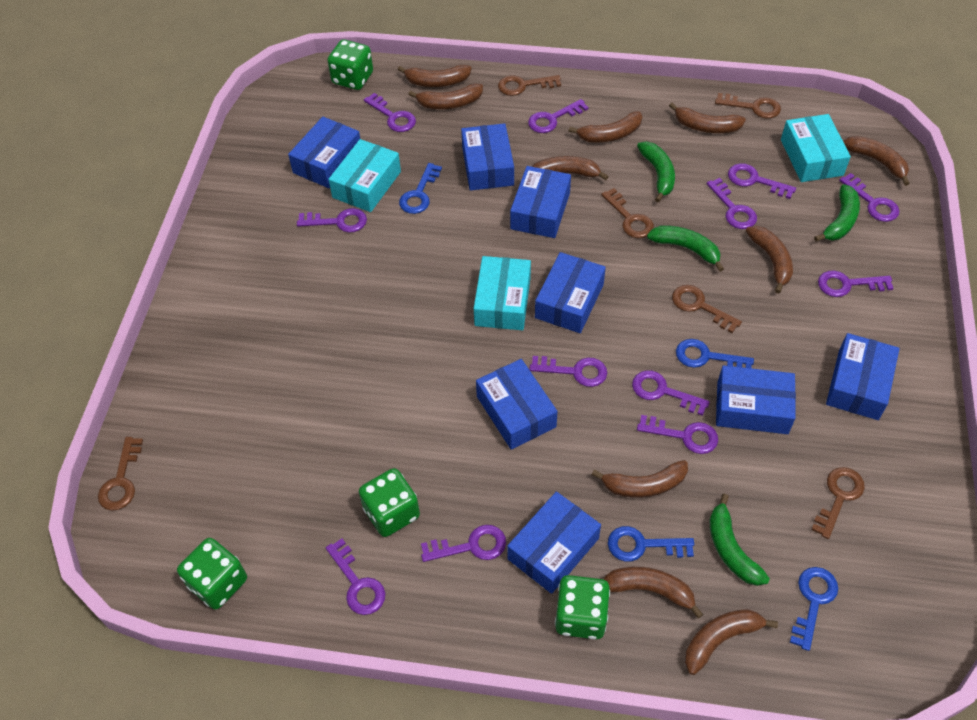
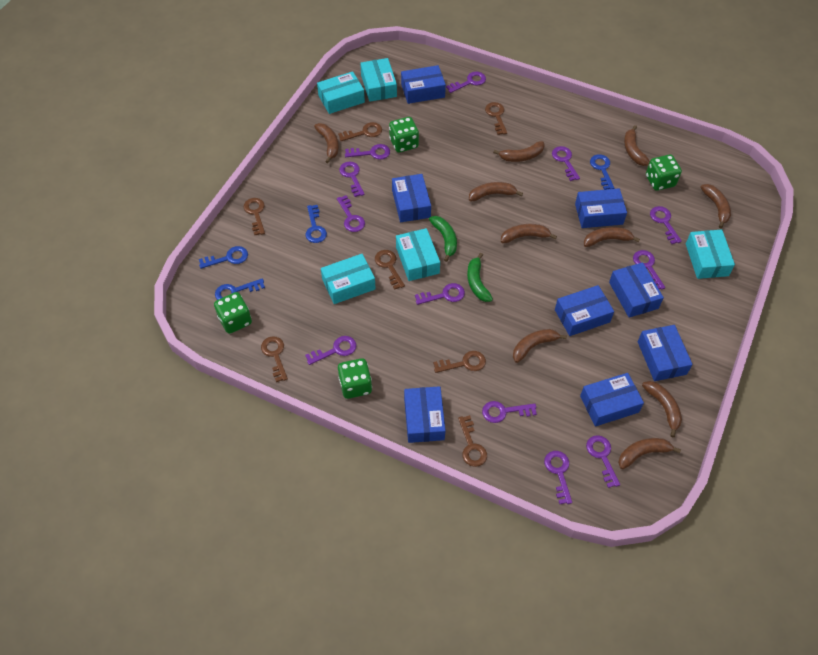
brown key: [98,437,143,511] [498,75,561,96] [601,188,654,238] [672,285,742,333] [715,93,781,119] [811,467,865,539] = 6 -> [243,198,265,235] [261,336,288,382] [338,122,382,141] [375,250,405,289] [433,351,486,373] [458,415,487,467] [485,102,507,135] = 7
green banana: [637,142,675,203] [647,225,724,272] [709,494,770,586] [814,184,860,241] = 4 -> [429,216,457,262] [467,253,493,302] = 2
turquoise box: [328,139,401,212] [474,256,531,330] [781,114,851,182] = 3 -> [317,71,365,114] [321,254,376,304] [360,58,397,102] [396,228,440,281] [686,229,735,279] = 5

